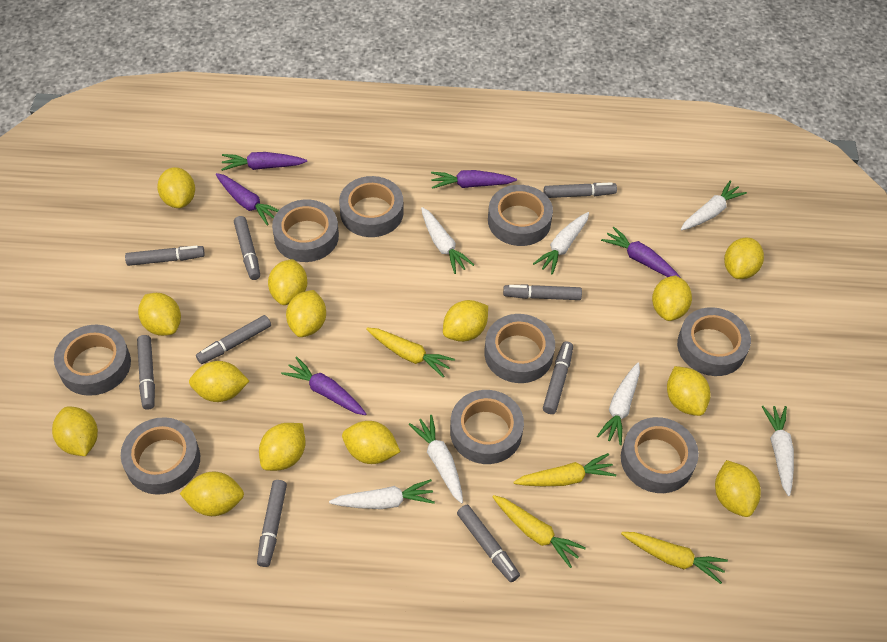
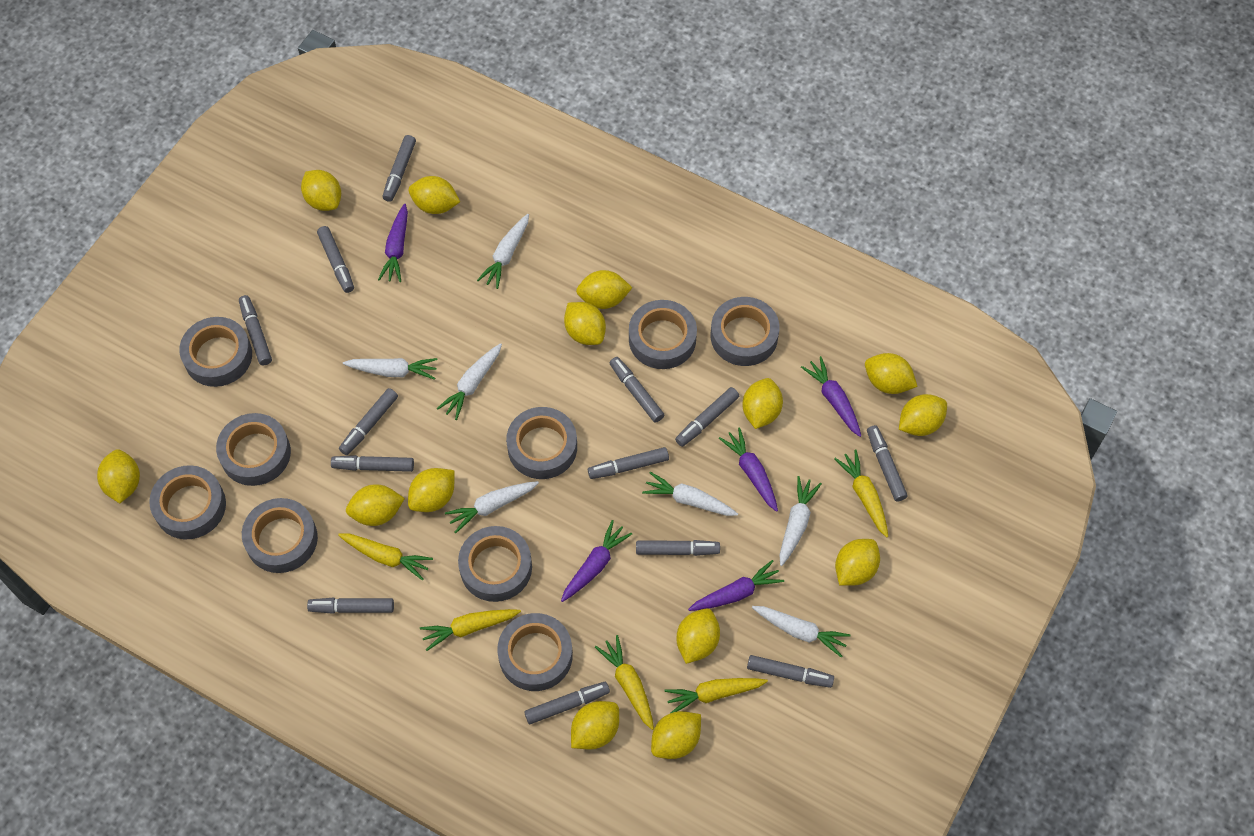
grey marker: [125,246,205,266] [137,335,155,410] [196,315,271,364] [234,216,260,280] [257,480,287,567] [457,505,520,582] [503,284,582,300] [543,341,573,414] [544,182,617,198] = 9 -> [239,295,272,365] [307,597,394,614] [317,226,354,293] [331,455,414,472] [339,388,398,455] [382,135,416,202] [524,682,610,724] [588,447,669,479] [610,357,664,423] [636,540,720,556] [675,387,739,447] [747,655,834,688] [867,425,908,502] = 13
yellow carrot: [366,328,455,378] [493,495,586,568] [513,453,616,486] [621,532,728,584] = 4 -> [338,533,433,580] [420,609,521,651] [595,635,654,730] [664,678,768,713] [834,450,888,538] = 5

